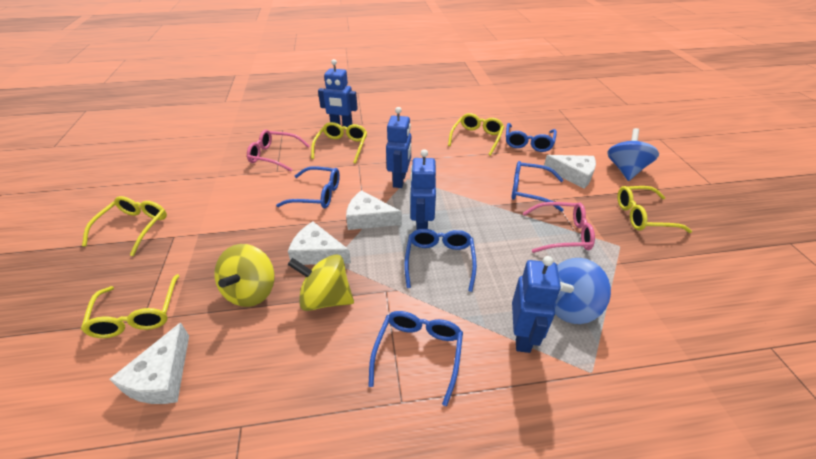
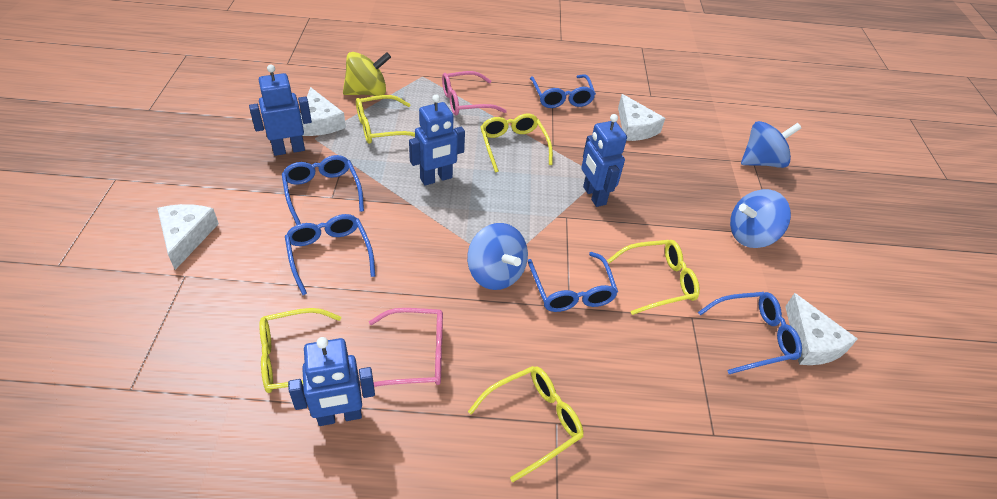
blue spinning top: [554,258,611,324] [607,128,659,181] = 2 -> [467,223,528,290] [730,189,791,248] [741,121,802,168] = 3
yellow spinning top: [214,244,275,307] [288,254,354,311] = 2 -> [343,52,391,96] = 1

